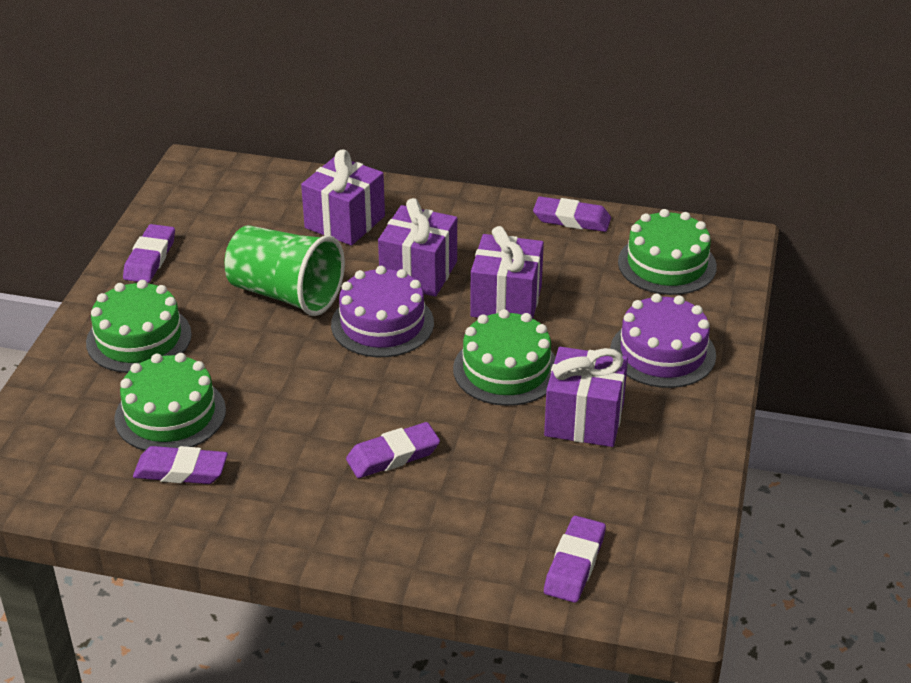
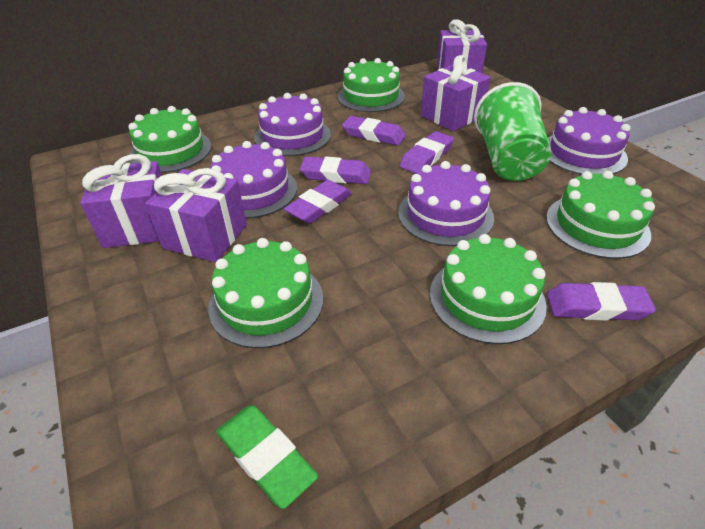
green cake: [86,280,192,373] [114,353,226,451] [453,309,556,406] [618,209,717,295] = 4 -> [128,106,212,173] [209,238,323,348] [338,58,405,112] [430,234,547,344] [546,171,655,259] = 5
green eraser: none = 0 -> [216,405,318,509] = 1
purple cake: [331,266,434,357] [610,293,716,388] = 2 -> [210,141,297,219] [254,93,331,156] [398,161,494,246] [548,107,630,175] = 4

